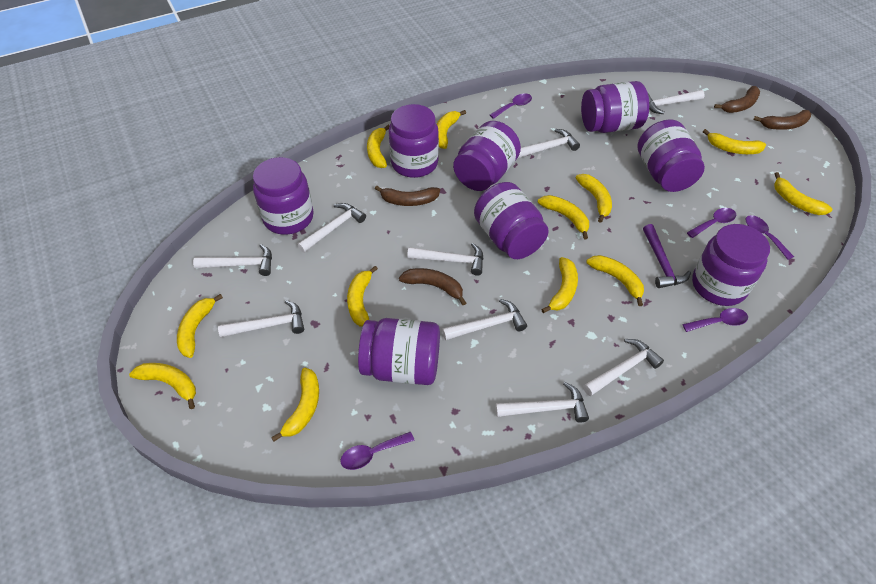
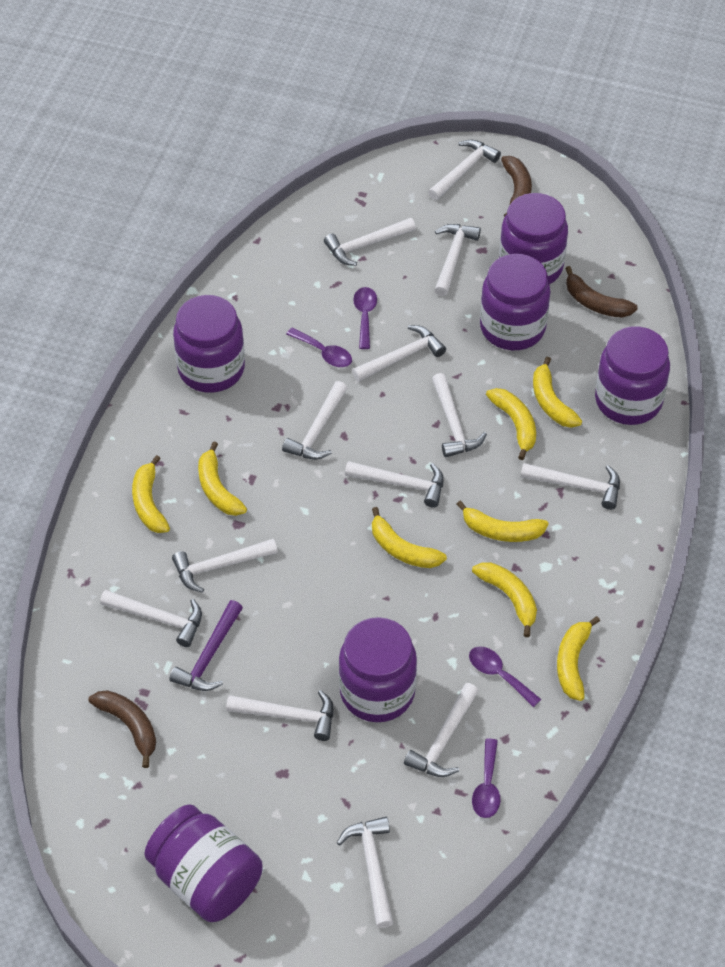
brown banana: [375,186,440,206] [399,268,466,305] [714,86,760,113] [753,110,811,130] = 4 -> [89,690,156,768] [501,156,532,217] [565,266,638,318] = 3
purple jar: [253,157,314,235] [358,318,440,385] [388,104,439,178] [453,121,521,191] [474,182,549,259] [581,81,649,133] [638,119,705,192] [692,224,770,306] = 8 -> [145,804,263,922] [173,295,245,393] [339,617,417,722] [480,254,550,350] [499,193,568,284] [595,326,670,425] = 6
purple spoon: [340,432,415,470] [490,94,532,119] [682,308,748,332] [687,208,736,238] [745,215,794,260] = 5 -> [286,328,352,367] [353,287,377,349] [469,646,541,707] [472,738,501,818] = 4
white hammer: [193,244,272,276] [218,300,304,337] [297,203,366,253] [407,243,483,276] [442,299,527,340] [495,382,589,423] [517,129,580,159] [583,339,664,396] [648,90,705,114] = 9 -> [100,590,202,647] [172,539,278,593] [226,690,334,741] [282,381,347,460] [324,218,416,266] [337,817,393,928] [345,461,444,508] [352,325,446,382] [404,683,479,777] [428,140,501,200] [432,373,487,457] [434,224,481,296] [521,463,620,510] = 13
yellow banana: [129,363,196,409] [177,294,223,358] [271,368,319,441] [347,266,378,327] [367,125,390,168] [437,110,466,149] [538,195,589,239] [541,257,578,313] [576,174,612,223] [586,255,644,306] [703,129,766,154] [774,172,832,215] = 12 -> [132,455,170,533] [198,442,247,516] [372,507,447,568] [456,501,549,542] [472,562,537,637] [486,388,536,460] [533,357,582,428] [557,616,600,701] = 8

